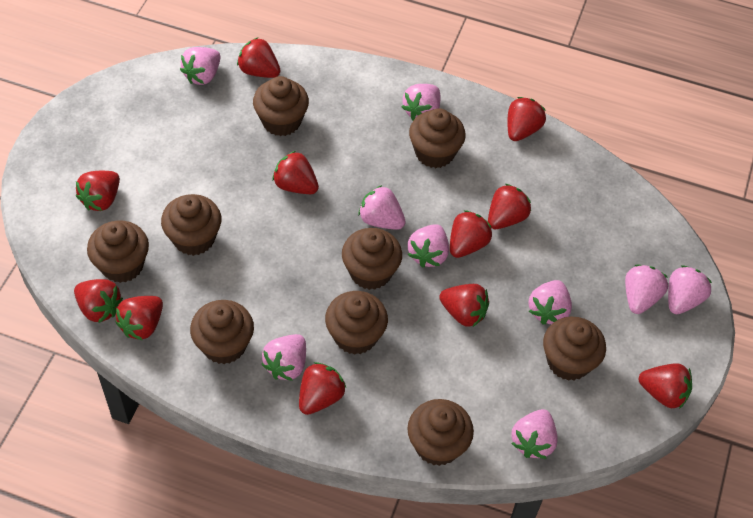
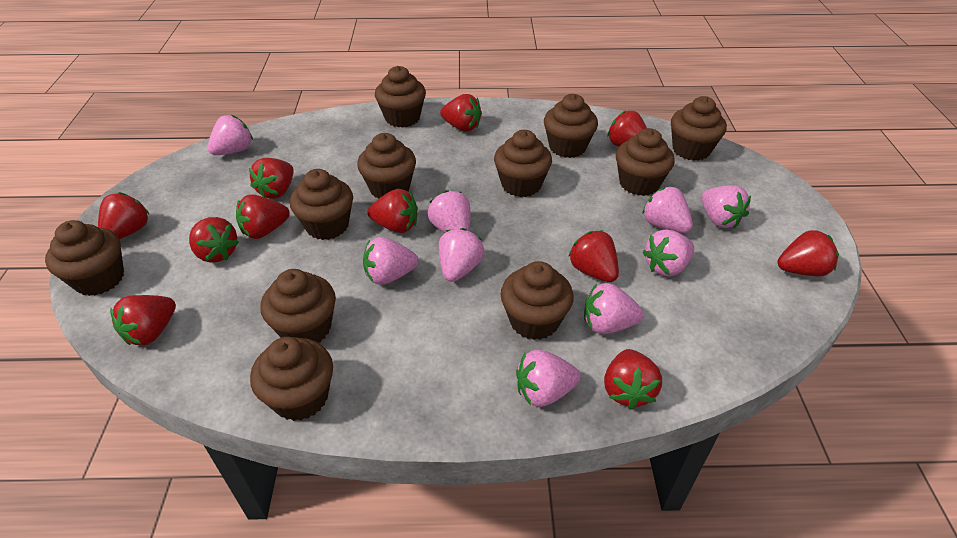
brown cupcake: [87,221,149,283] [161,194,221,256] [190,300,254,364] [253,76,309,136] [325,291,388,355] [342,228,402,290] [407,399,474,466] [409,108,466,168] [543,317,606,381] = 9 -> [45,220,124,296] [250,337,333,421] [261,269,336,343] [290,169,353,240] [357,133,416,199] [375,66,426,128] [494,130,552,197] [500,261,574,340] [544,94,598,158] [616,128,675,196] [671,96,727,161] = 11

